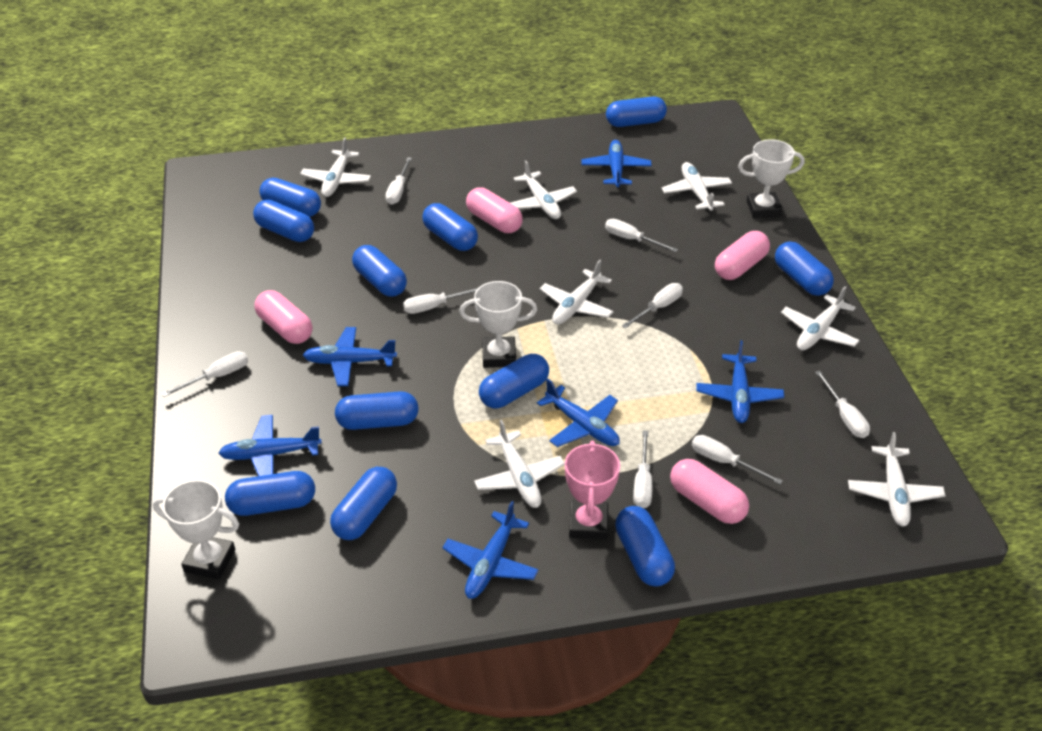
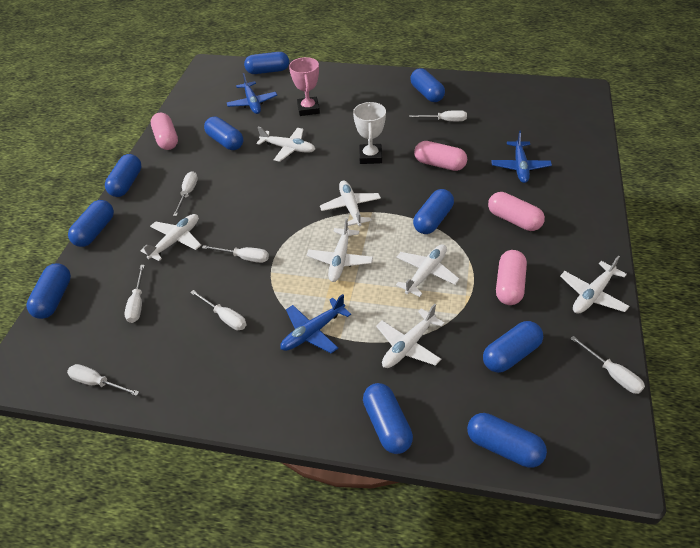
blue capsule: [225,471,315,516] [253,200,314,242] [259,178,321,217] [330,467,397,540] [335,391,419,430] [352,245,407,297] [422,203,478,251] [479,354,549,408] [606,96,667,127] [615,506,675,587] [775,241,834,296] = 11 -> [26,263,71,319] [68,200,114,247] [105,154,142,197] [204,117,243,150] [244,52,289,74] [363,383,413,454] [410,68,445,102] [413,189,454,234] [467,413,547,468] [483,321,543,373] = 10
blue plane: [219,415,322,476] [303,327,397,386] [442,501,538,599] [537,378,620,447] [582,140,652,187] [696,340,784,423] = 6 -> [227,73,277,114] [280,294,351,353] [491,130,552,183] = 3
white screwdriver: [162,351,248,397] [386,157,412,205] [403,287,479,314] [605,219,678,252] [622,283,683,329] [633,431,652,508] [692,435,783,485] [815,370,870,438] = 8 -> [67,364,139,396] [124,265,145,323] [173,171,198,216] [190,290,246,330] [202,245,269,263] [409,110,467,121] [570,336,645,394] = 7
white trophy: [153,480,239,580] [459,281,537,368] [738,139,804,218] = 3 -> [353,102,386,164] = 1

